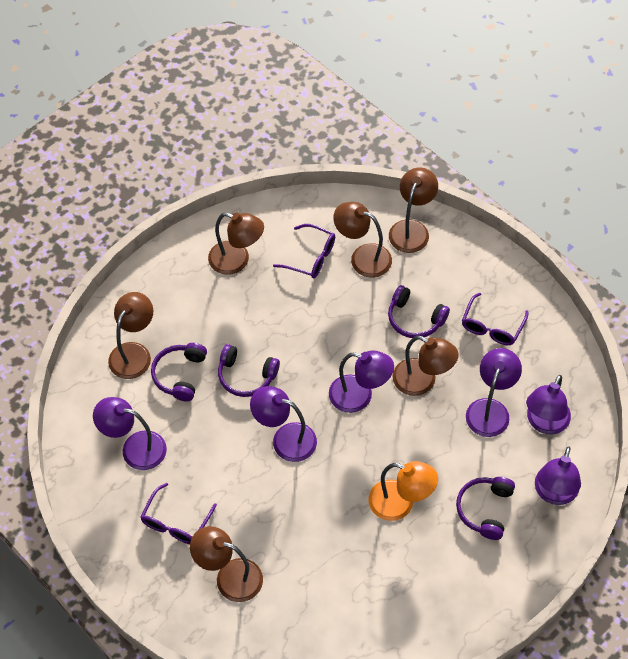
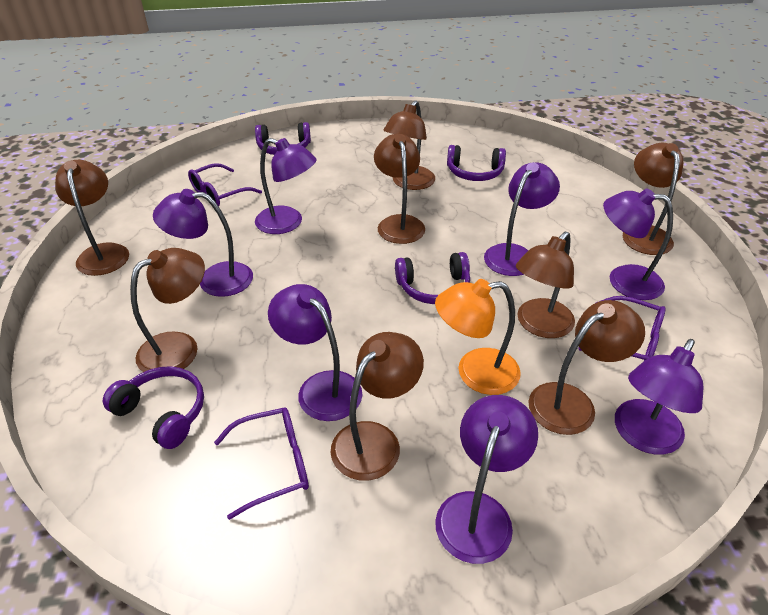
brown lamp: [108,292,153,379] [190,526,263,602] [208,212,264,275] [333,202,392,278] [389,167,438,253] [392,336,459,396] = 6 -> [55,160,129,276] [130,248,205,372] [330,332,424,481] [374,134,425,244] [383,100,435,190] [516,232,575,338] [528,300,645,435] [623,143,683,255] = 8
purple lamp: [93,397,167,470] [250,386,317,462] [329,350,394,413] [466,348,522,437] [526,375,571,435] [535,446,581,505] = 6 -> [153,189,253,297] [255,138,317,234] [268,284,362,421] [435,395,538,564] [484,162,560,276] [603,188,673,300] [615,339,703,455] = 7

